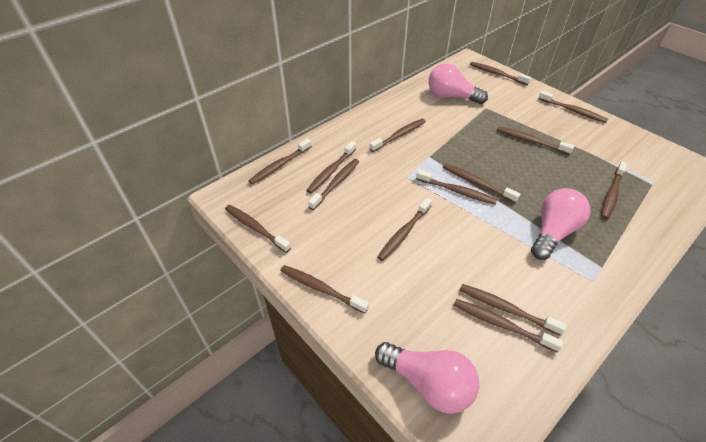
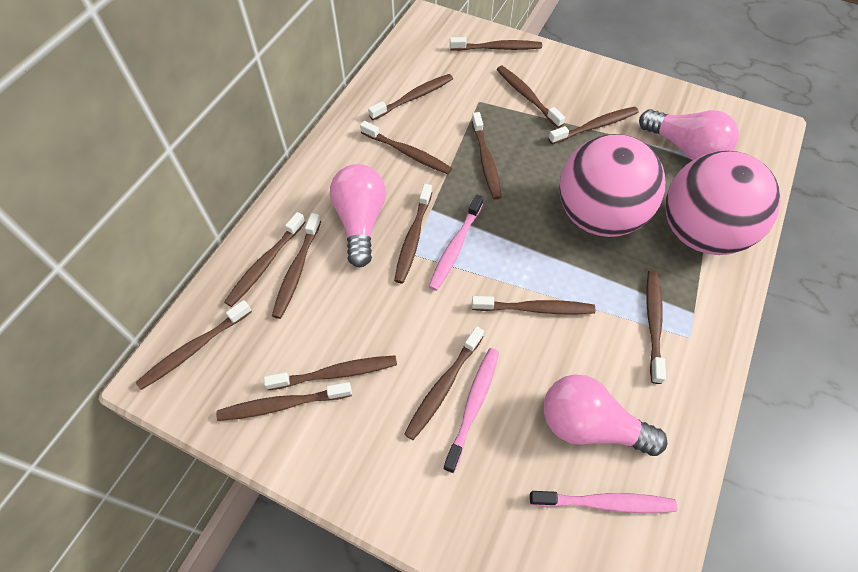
pink ball: none = 0 -> [559,134,665,237] [666,151,781,255] = 2
pink toothbrush: none = 0 -> [429,194,483,291] [443,348,499,473] [530,491,677,513] = 3

